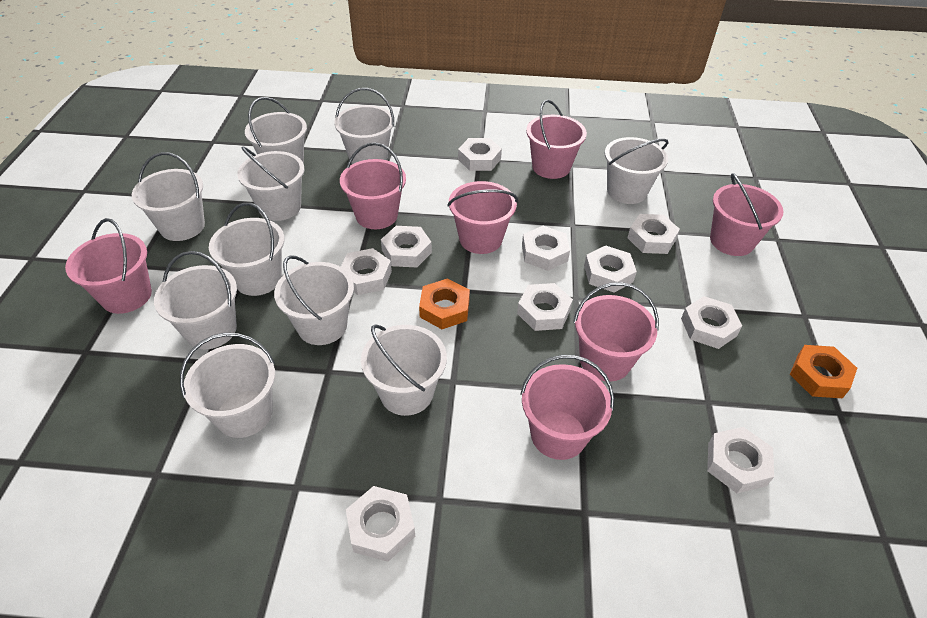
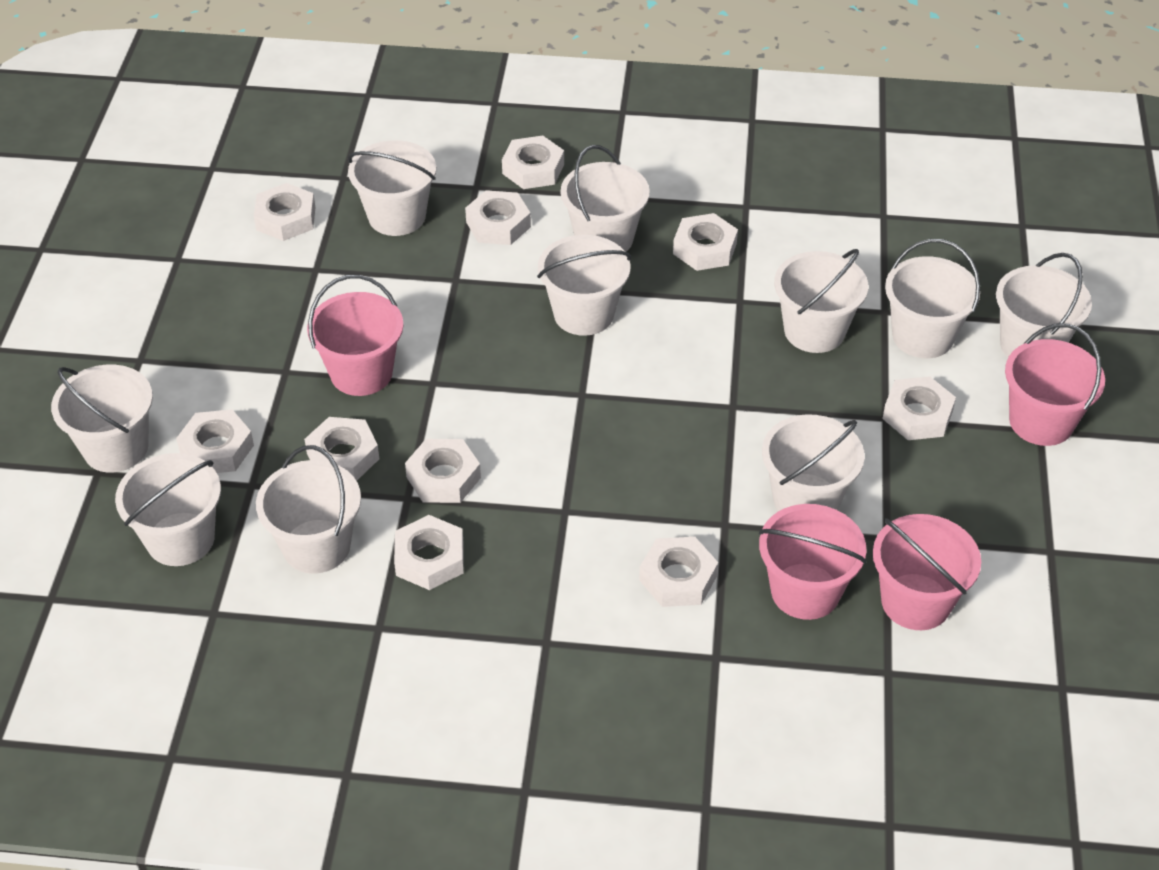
orange nut: [419,278,470,329] [790,345,857,398] = 2 -> none = 0
pink bucket: [65,218,152,314] [340,143,406,229] [447,181,518,254] [520,355,614,460] [526,100,587,179] [573,282,659,382] [710,173,784,256] = 7 -> [307,275,404,396] [759,504,867,620] [873,514,981,630] [1005,324,1105,446] = 4

